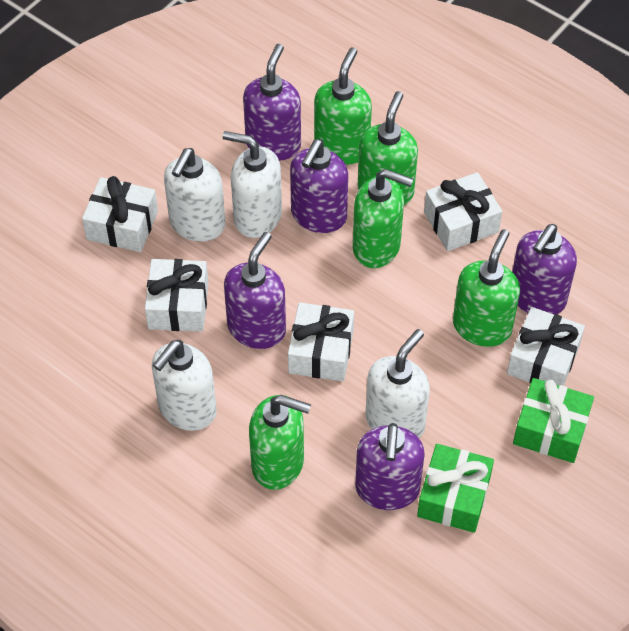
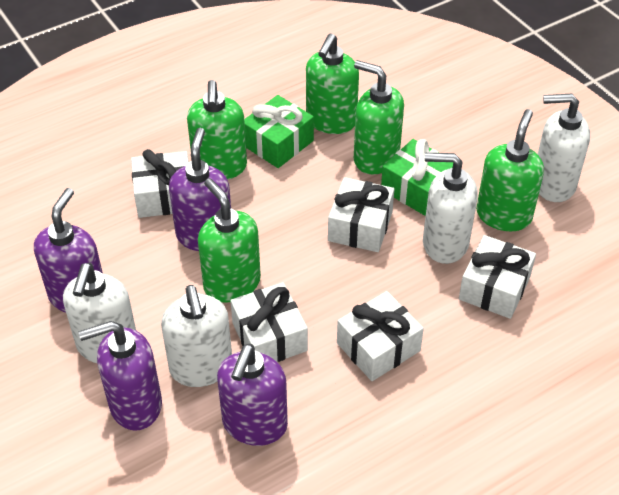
purple soap dispenser: [224,232,286,349] [243,44,301,161] [290,139,348,233] [355,423,425,510] [512,224,577,314] = 5 -> [34,188,103,313] [78,321,162,431] [169,128,231,251] [217,344,288,446] = 4

